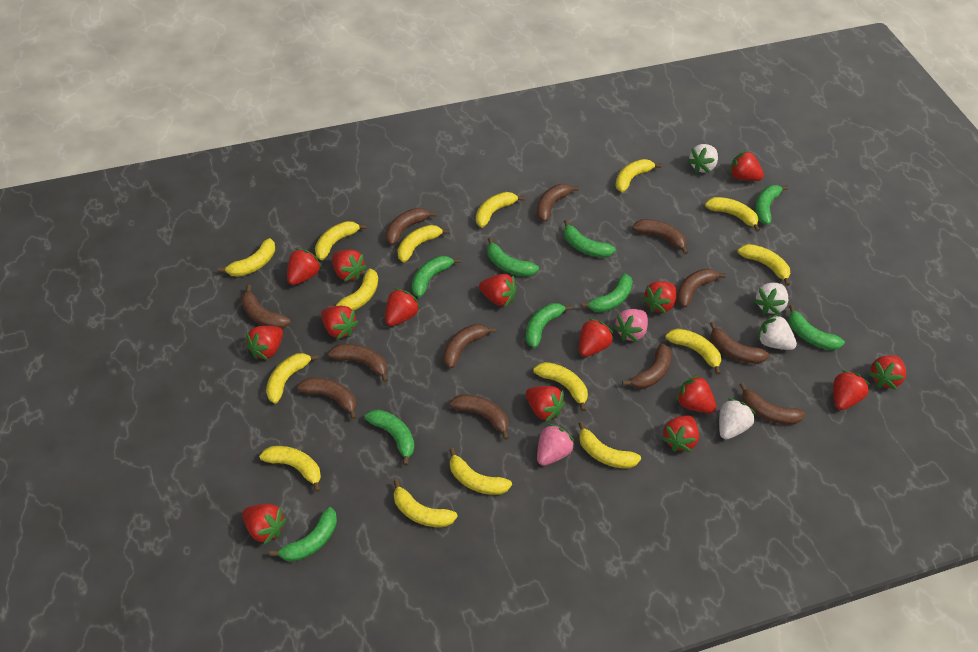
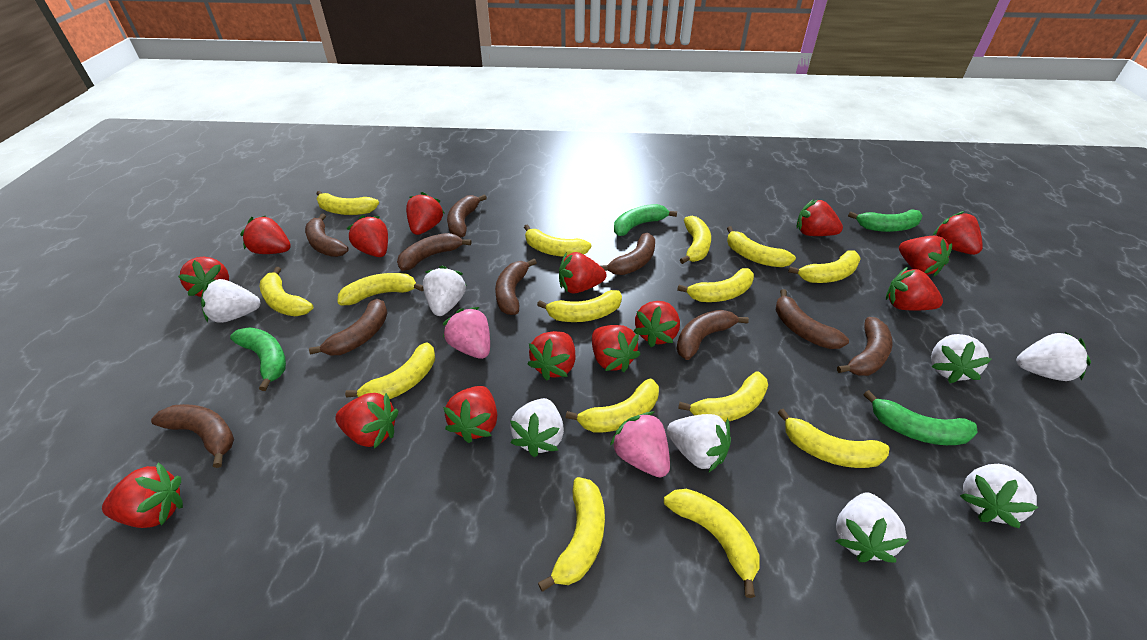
brown banana: [241,285,291,329] [297,377,357,419] [328,344,388,382] [386,208,436,245] [443,324,496,368] [449,394,509,440] [537,184,579,222] [622,343,672,389] [632,219,688,255] [677,268,726,308] [710,321,769,364] [740,383,805,425] = 12 -> [151,404,234,468] [305,213,349,257] [309,299,388,356] [397,233,472,271] [447,194,487,238] [495,259,537,315] [600,233,655,275] [676,310,749,360] [776,289,849,349] [837,317,893,376] = 10
green banana: [269,507,337,562] [365,409,414,466] [412,256,461,298] [487,237,539,276] [526,303,573,348] [564,220,616,258] [581,273,633,313] [755,185,788,225] [788,305,845,350] = 9 -> [230,327,286,391] [614,204,677,236] [848,209,923,232] [863,390,978,445] = 4
white strawberry: [687,144,718,173] [719,398,756,439] [754,283,788,315] [757,314,797,350] = 4 -> [201,279,261,323] [423,266,467,316] [510,398,564,457] [667,414,731,473] [836,492,909,563] [931,334,992,383] [960,464,1039,528] [1016,332,1091,381] = 8

